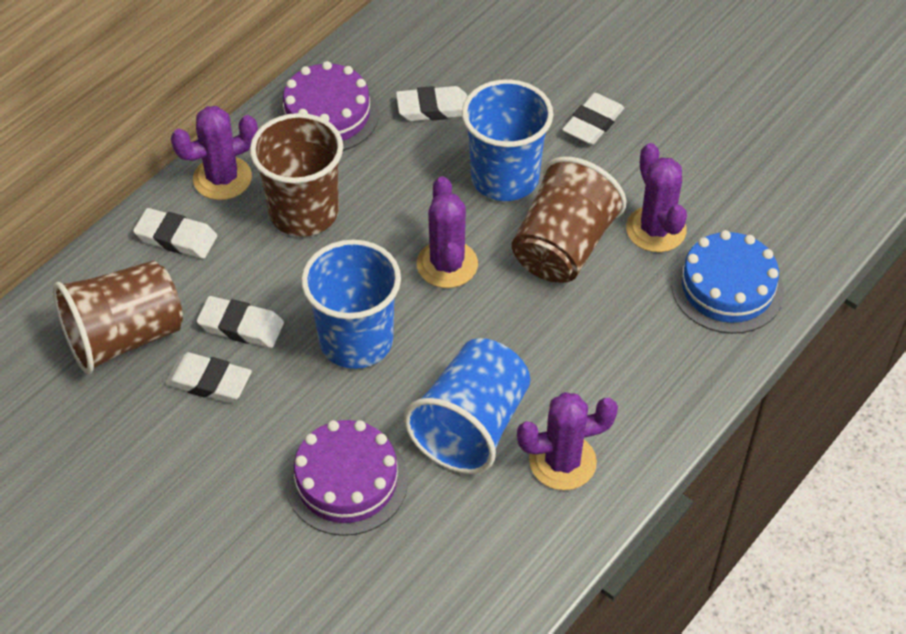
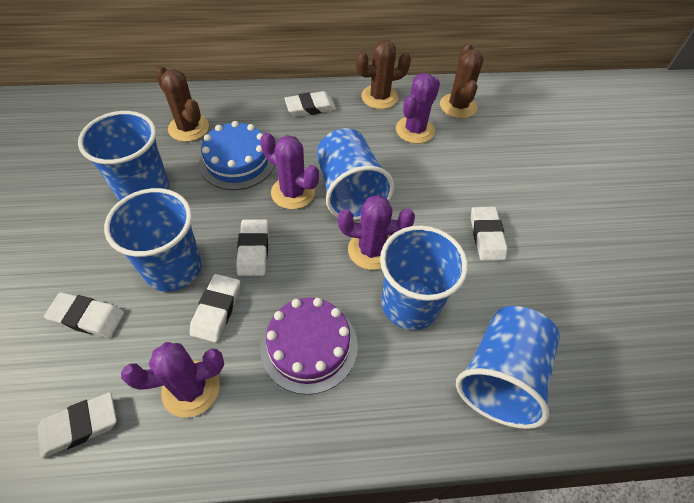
blue cup: [301,240,401,369] [404,338,531,474] [462,79,553,201] = 3 -> [78,111,169,201] [104,188,202,292] [317,128,394,220] [380,226,468,330] [456,306,560,429] = 5
brown cactus: none = 0 -> [155,66,209,142] [356,40,411,109] [440,43,483,118] = 3
brown cup: [53,261,183,374] [250,113,343,237] [512,157,627,283] = 3 -> none = 0
purple cake: [276,61,379,151] [286,420,408,536] = 2 -> [260,298,358,395] = 1
white eraser: [133,208,217,259] [165,352,252,403] [197,296,284,348] [396,86,467,121] [562,93,624,145] = 5 -> [37,392,117,458] [44,292,124,337] [190,274,240,342] [236,219,269,276] [284,91,336,117] [471,207,507,261] = 6

